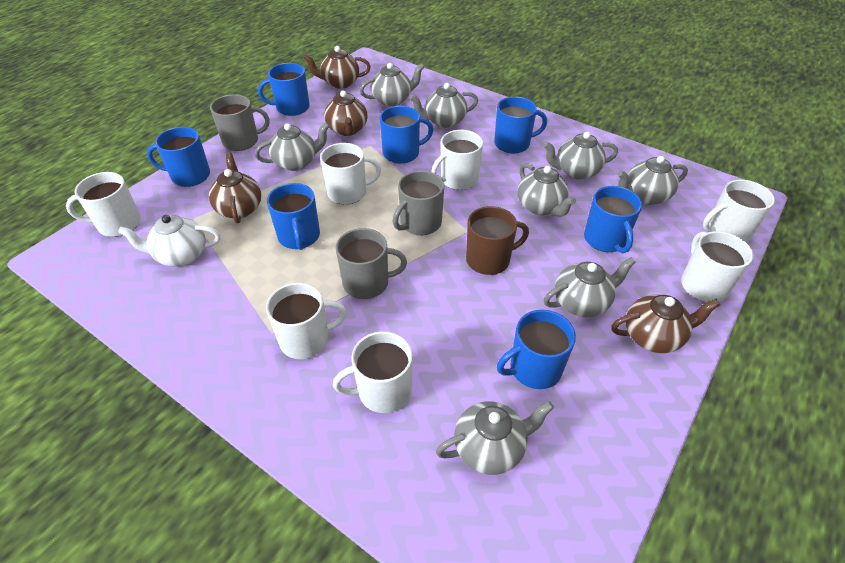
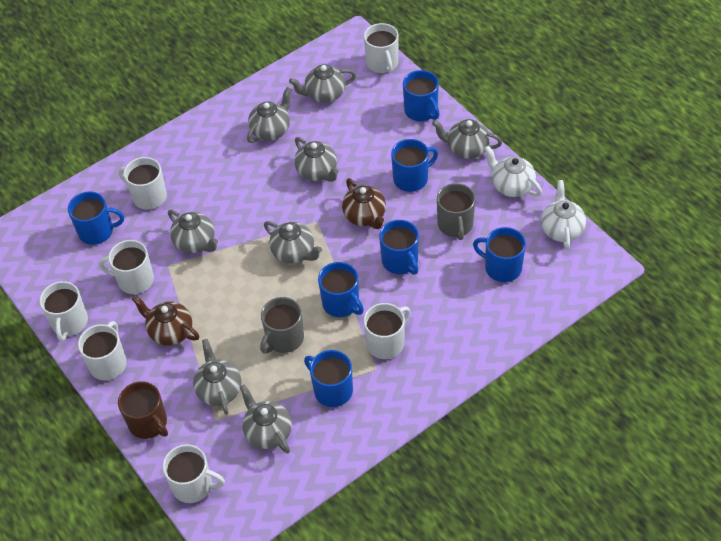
brown teapot: [209,153,261,223] [303,46,371,89] [324,90,367,136] [611,295,720,353] = 4 -> [132,295,199,346] [342,178,386,229] = 2
grey mug: [210,94,269,151] [336,228,407,299] [393,171,444,235] = 3 -> [260,297,304,353] [437,183,475,240] = 2
white teapot: [118,215,220,267] = 1 -> [484,146,542,197] [541,180,586,250] = 2

